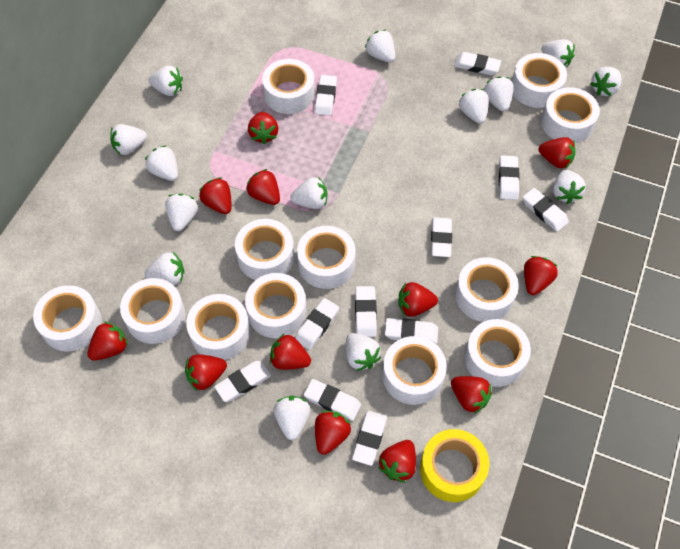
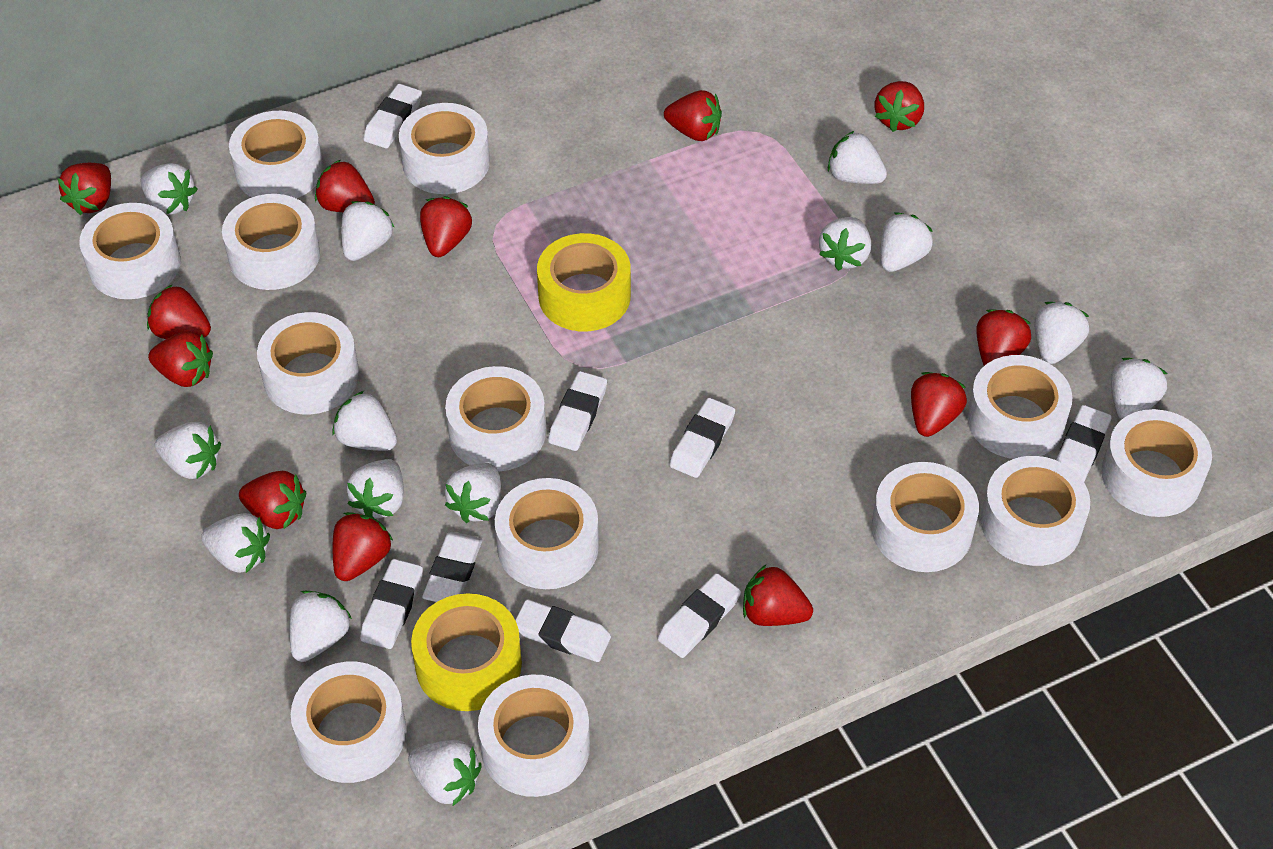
white eraser: [214,361,271,402] [295,298,339,350] [304,379,361,421] [314,75,337,116] [352,411,387,466] [355,286,377,337] [385,318,438,344] [431,217,452,257] [454,52,501,75] [499,155,520,200] [523,188,569,232] = 11 -> [360,559,423,649] [363,84,422,148] [422,532,482,602] [515,599,611,662] [548,371,607,451] [658,573,741,658] [670,398,735,478] [1056,405,1111,482] = 8
white tape: [33,285,102,351] [120,278,186,344] [186,294,250,360] [235,219,294,280] [245,273,307,338] [262,59,315,114] [297,226,356,289] [382,336,447,405] [455,257,519,322] [464,319,531,387] [512,53,567,108] [541,87,600,144] = 12 -> [79,203,181,299] [222,194,320,290] [229,111,324,199] [257,312,359,415] [291,662,407,783] [399,103,490,194] [445,366,546,472] [478,675,590,797] [495,478,599,589] [872,462,979,572] [967,355,1072,459] [981,456,1090,566] [1101,409,1212,517] = 13
yellow tape: [420,429,490,502] = 1 -> [411,593,522,711] [537,233,631,331] = 2

